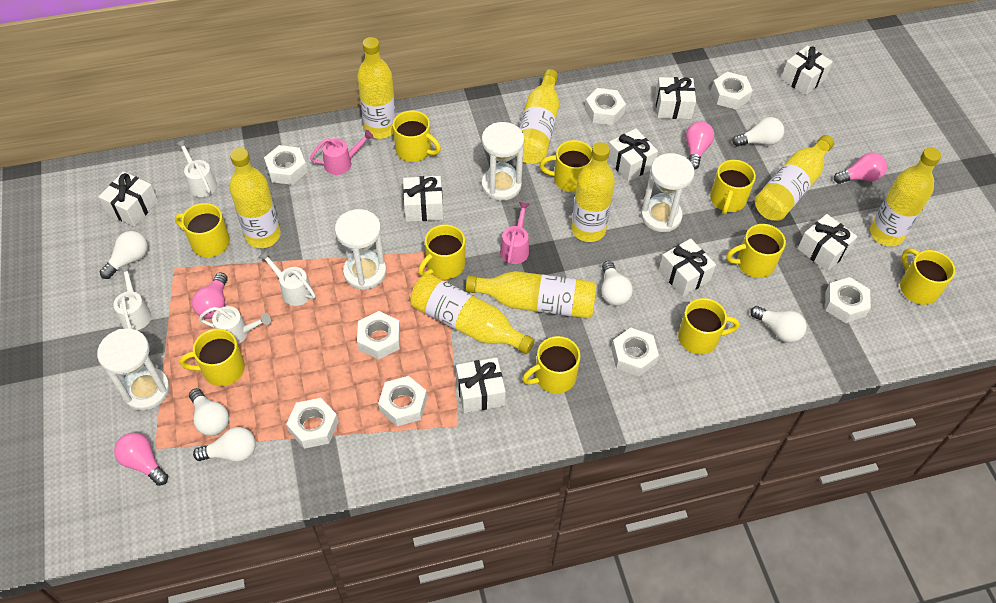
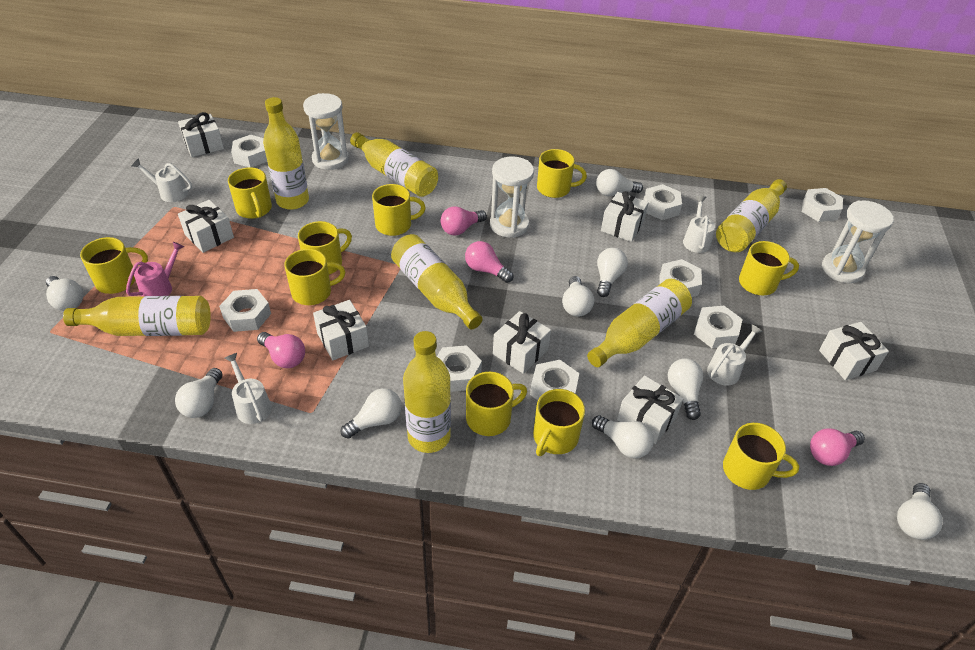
pink watering can: [310,130,374,175] [500,202,530,264] = 2 -> [126,242,184,296] = 1
white gift: [99,171,158,227] [403,176,443,222] [456,358,506,413] [607,129,658,182] [655,77,696,119] [659,238,716,297] [781,45,833,95] [797,214,858,272] = 8 -> [178,112,224,157] [178,200,234,253] [313,300,369,360] [493,311,551,374] [601,191,649,242] [617,375,683,444] [819,322,889,380] = 7
white hourglass: [97,328,170,411] [335,209,386,290] [481,122,524,201] [641,153,695,232] = 4 -> [303,93,349,170] [490,156,534,238] [822,200,894,283] = 3
white light bulb: [100,231,148,279] [189,388,229,436] [193,427,256,462] [601,261,633,306] [732,117,784,147] [750,306,807,343] = 6 -> [46,276,83,311] [175,368,223,418] [341,388,402,439] [562,276,594,317] [592,415,654,458] [596,169,643,196] [597,248,628,297] [668,358,703,420] [897,483,943,540] = 9
yellow bottle: [229,148,281,248] [357,37,396,139] [410,274,535,354] [466,271,596,318] [516,69,559,164] [571,142,615,242] [755,135,834,221] [870,147,941,246] = 8 -> [63,296,211,336] [263,97,309,210] [350,132,438,197] [391,234,483,329] [403,331,451,453] [587,279,692,367] [716,179,787,252] = 7

